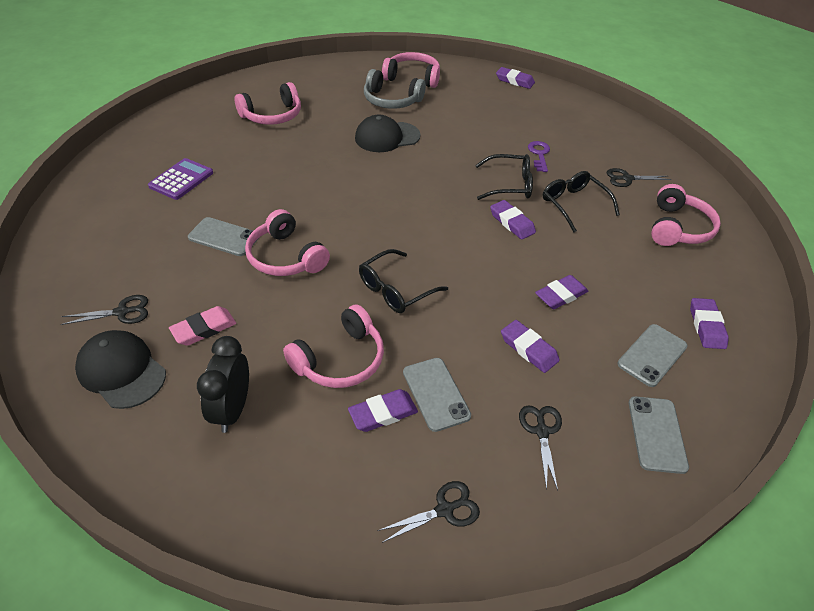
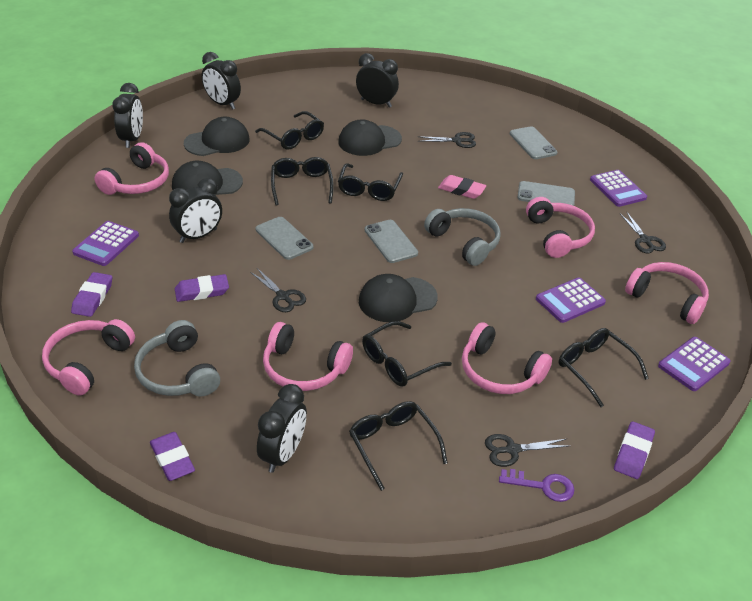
black cap: [75,330,166,409] [355,115,420,152] = 2 -> [172,161,243,195] [184,117,250,156] [338,119,402,156] [359,274,438,322] = 4
black clock: [197,336,249,433] = 1 -> [112,83,143,148] [169,178,222,243] [202,52,241,110] [257,384,307,473] [356,53,399,108] = 5
black glasses: [359,249,448,313] [475,154,533,200] [542,171,620,232] = 3 -> [255,111,324,150] [271,157,334,206] [338,163,403,201] [349,401,448,491] [362,321,452,386] [559,328,649,407] = 6
grey headphones: [364,69,426,109] = 1 -> [134,320,220,397] [424,208,501,266] = 2
pink headphones: [235,82,301,125] [245,209,330,276] [283,304,384,388] [382,52,440,88] [651,184,721,246] = 5 -> [42,319,135,396] [95,142,169,195] [263,322,353,391] [462,322,552,394] [526,197,595,258] [625,262,709,324] = 6
purple calculator: [148,158,213,200] = 1 -> [72,221,139,266] [536,277,606,323] [590,170,647,207] [658,337,731,391] = 4
purple eraser: [348,389,418,432] [490,200,536,240] [496,67,535,89] [501,320,560,373] [535,275,588,309] [690,298,729,349] = 6 -> [71,272,112,317] [150,432,195,481] [175,274,229,302] [614,421,655,479] = 4

